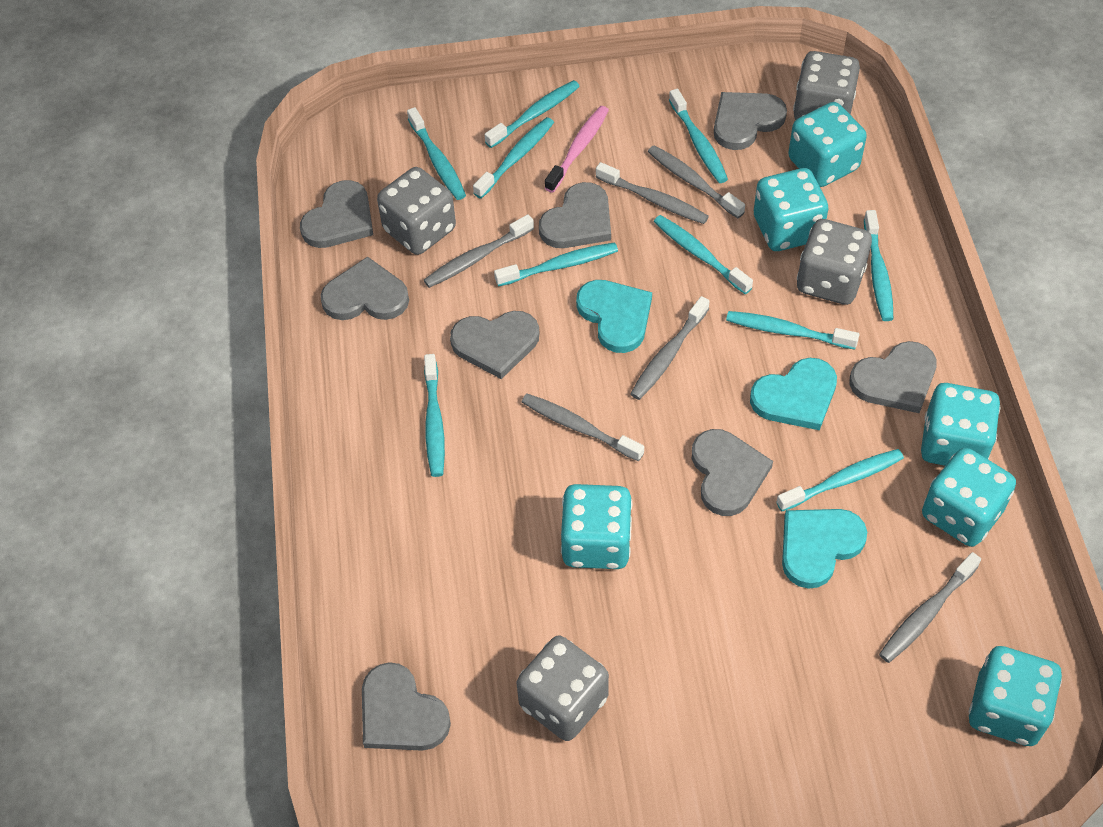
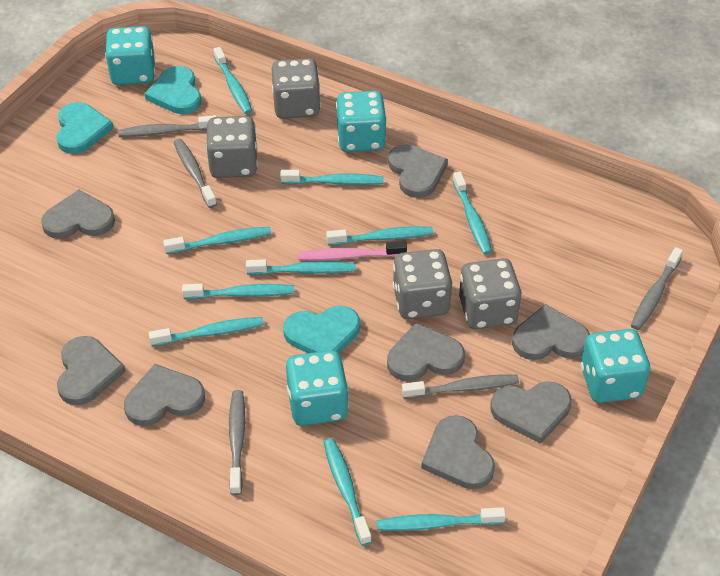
grey toothbrush: [424,214,534,288] [522,394,644,461] [596,162,709,224] [630,296,710,400] [648,145,745,218] [879,552,981,663] = 6 -> [118,115,217,137] [174,139,217,208] [229,390,245,495] [402,374,519,399] [631,247,683,330] = 5
turquoise dice: [561,484,632,569] [754,168,828,251] [788,102,867,187] [921,383,1000,466] [922,448,1016,547] [969,646,1062,746] = 6 -> [105,26,155,85] [286,350,349,426] [336,91,387,152] [581,329,650,403] = 4

